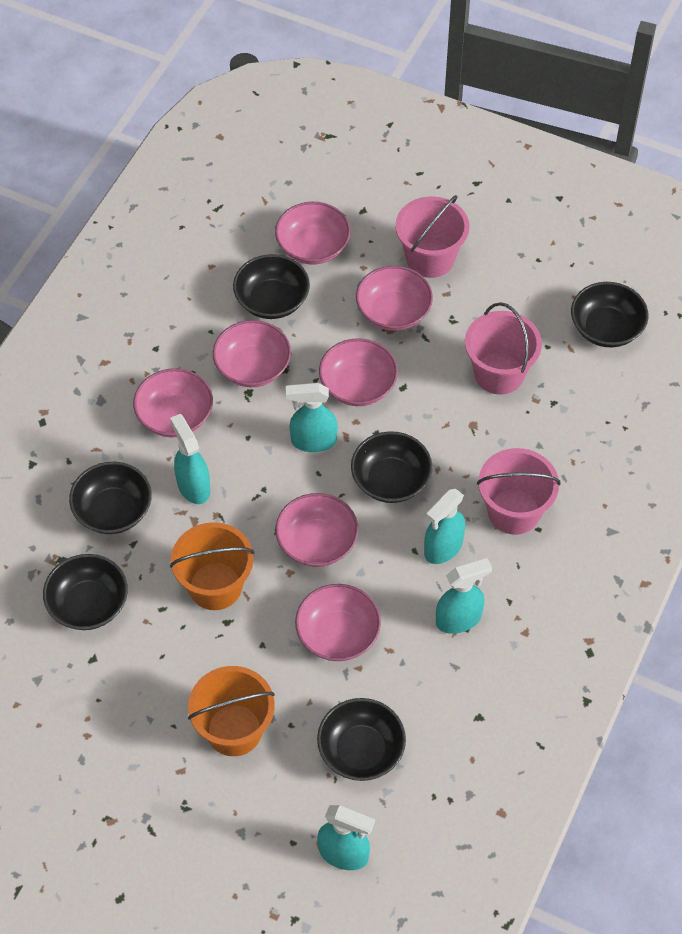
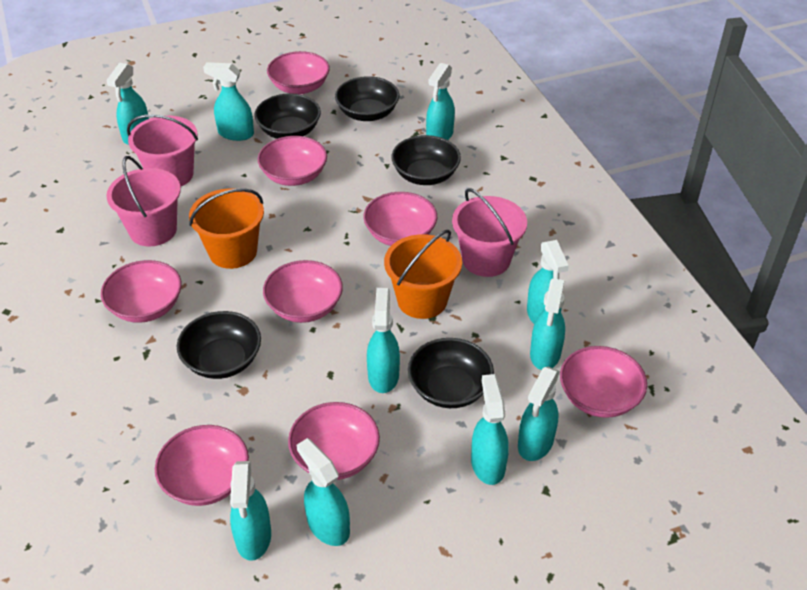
black bowl: [43,554,128,630] [69,462,152,534] [233,254,310,319] [317,698,406,781] [351,431,432,503] [571,282,649,347] = 6 -> [177,311,261,379] [255,93,321,139] [335,76,400,121] [391,135,461,185] [408,338,494,408] = 5
pink bowl: [133,368,213,437] [213,320,291,387] [275,202,350,265] [275,493,358,567] [295,584,381,661] [319,338,398,406] [356,266,433,331] = 7 -> [101,260,182,323] [155,425,249,506] [258,136,327,186] [263,260,343,323] [267,51,330,94] [288,402,380,480] [363,192,437,246] [560,346,647,418] = 8
turquoise spray bottle: [170,414,210,504] [286,383,338,452] [317,805,375,870] [424,489,465,564] [436,558,492,634] = 5 -> [106,63,149,145] [203,62,254,141] [230,461,271,561] [296,438,350,546] [367,288,400,393] [426,63,455,140] [471,374,509,485] [518,367,560,461] [527,240,569,324] [530,278,565,370] = 10

